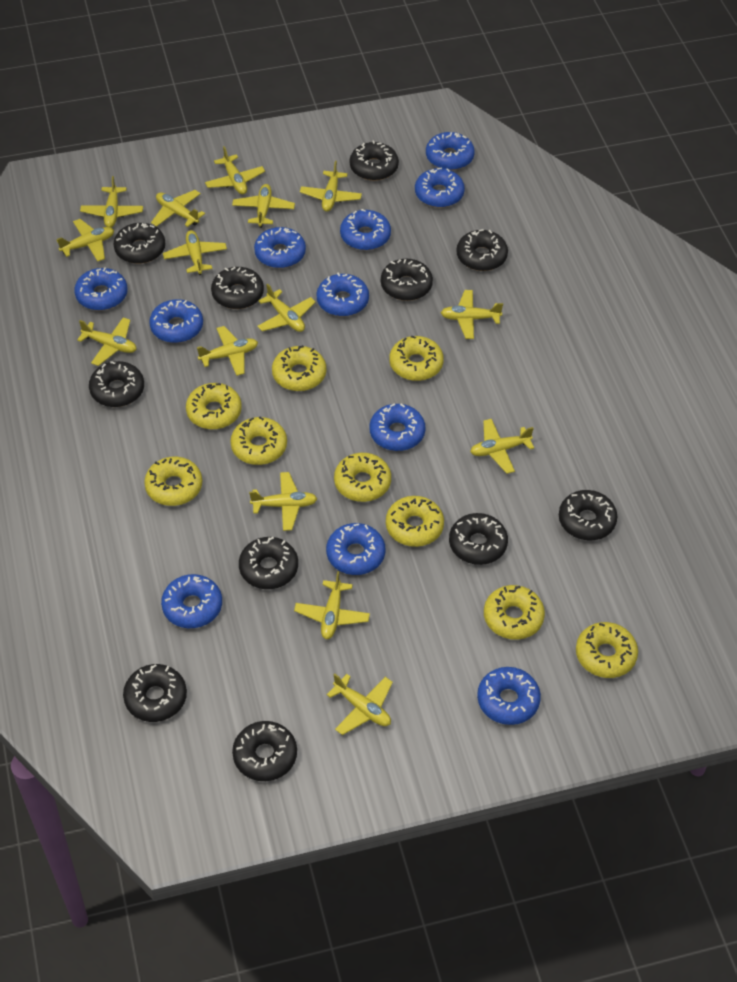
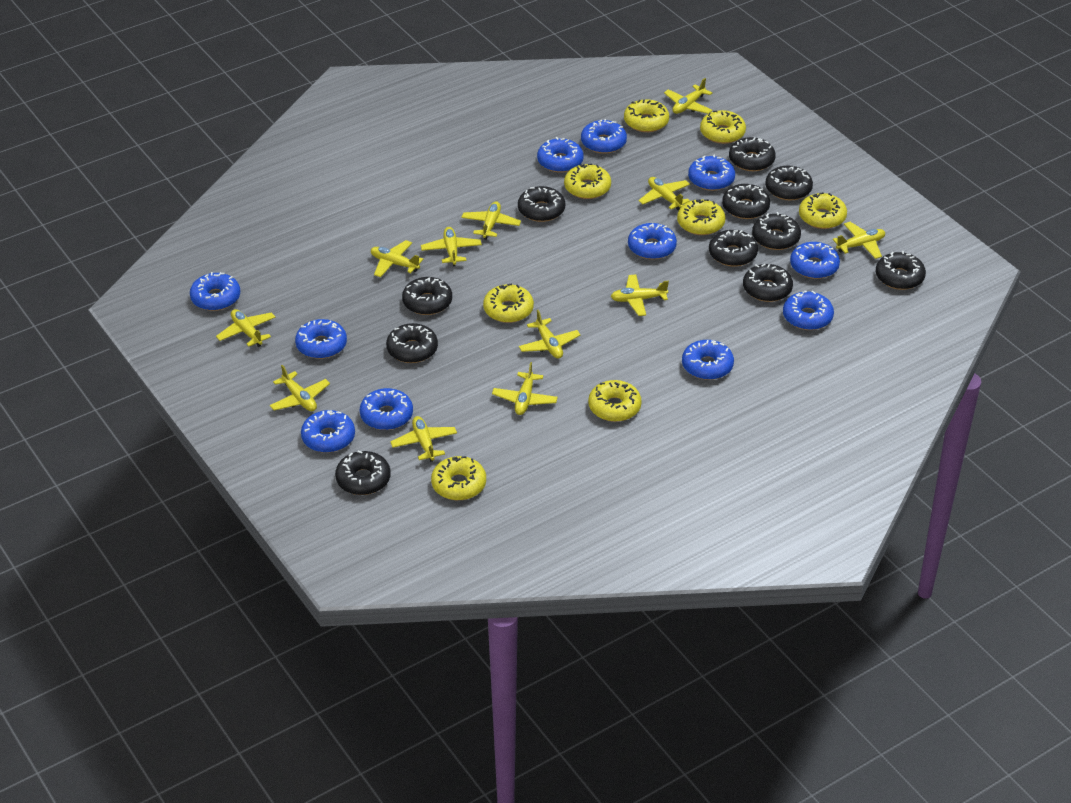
yellow donut: [144,457,202,506] [186,383,242,429] [230,417,287,465] [272,345,326,391] [334,453,391,502] [386,496,444,547] [389,335,444,381] [484,585,545,640] [576,622,638,678] = 9 -> [431,456,486,500] [483,283,534,323] [564,164,611,199] [588,380,642,422] [624,99,669,132] [677,199,725,235] [700,110,746,144] [799,192,847,229] = 8
yellow plane: [57,219,114,262] [77,317,137,366] [80,176,143,228] [151,190,205,227] [163,230,227,275] [197,326,258,376] [205,146,265,194] [232,184,295,228] [249,472,317,531] [257,284,315,332] [294,571,370,639] [300,161,362,212] [327,674,393,735] [441,290,503,339] [470,419,534,474] = 15 -> [216,309,276,347] [270,365,330,411] [371,240,424,277] [390,416,457,462] [421,227,482,266] [461,201,521,240] [492,362,558,415] [519,310,580,359] [611,274,669,316] [638,177,690,210] [664,78,713,114] [833,222,885,259] = 12

